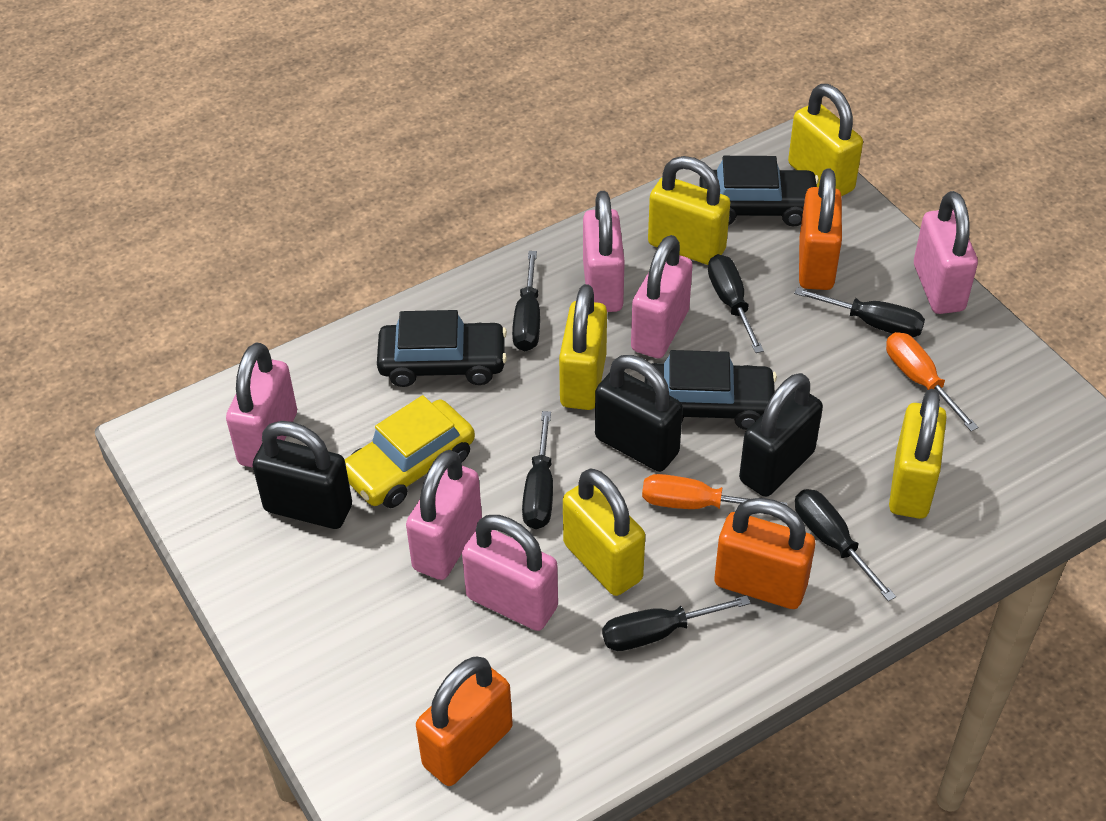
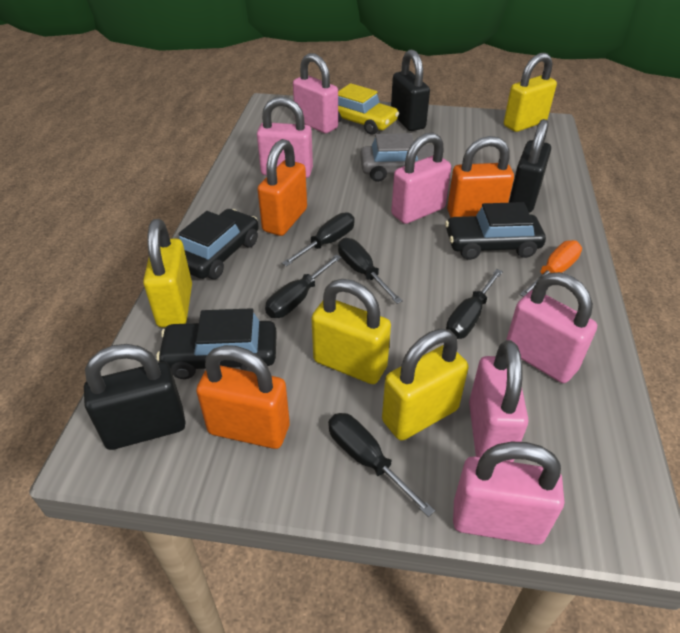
black screwdriver: [512,251,540,351] [522,411,553,529] [602,595,751,651] [708,254,764,353] [794,287,925,337] [795,489,896,601] = 6 -> [265,254,342,318] [282,212,355,267] [328,413,435,517] [338,238,403,304] [446,269,503,339] = 5
grey car: none = 0 -> [360,133,434,182] = 1
orange screwdriver: [642,474,787,509] [886,332,978,431] = 2 -> [520,240,582,297] = 1
yellow padlock: [559,284,607,410] [563,468,645,596] [648,156,730,265] [788,84,863,196] [889,389,947,519] = 5 -> [143,219,192,328] [311,279,391,384] [382,329,469,441] [504,53,557,132] = 4

